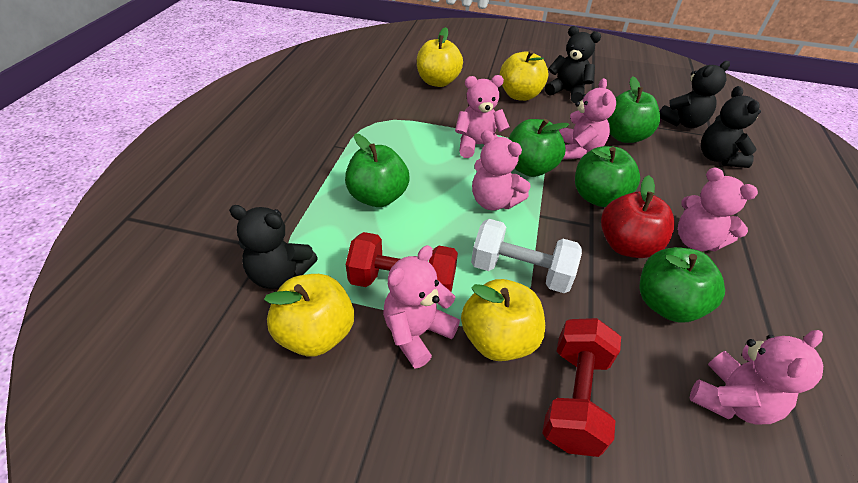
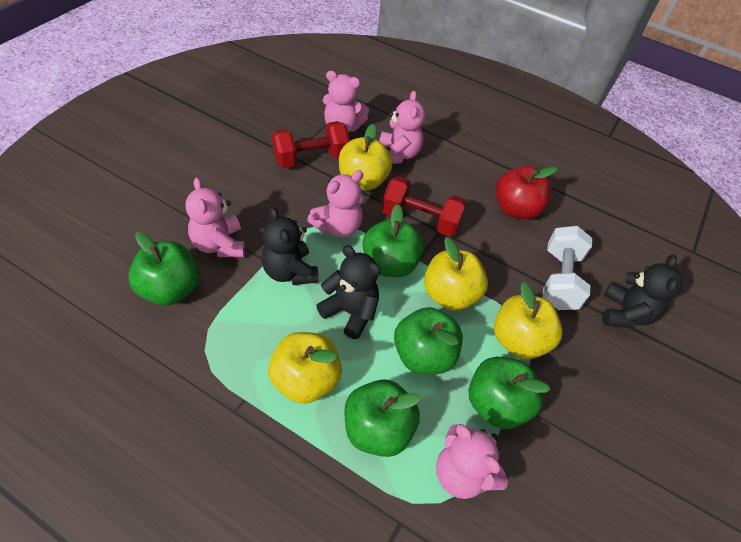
black teddy bear: [229,205,318,289] [545,26,601,103] [659,61,730,128] [701,86,761,168] = 4 -> [261,207,319,285] [316,245,381,339] [602,254,682,328] = 3
pink teddy bear: [383,245,460,369] [455,75,509,158] [472,130,531,210] [559,78,616,159] [678,167,758,251] [690,330,823,424] = 6 -> [186,177,245,257] [307,170,363,238] [323,70,369,132] [379,90,425,164] [436,424,508,499] = 5

